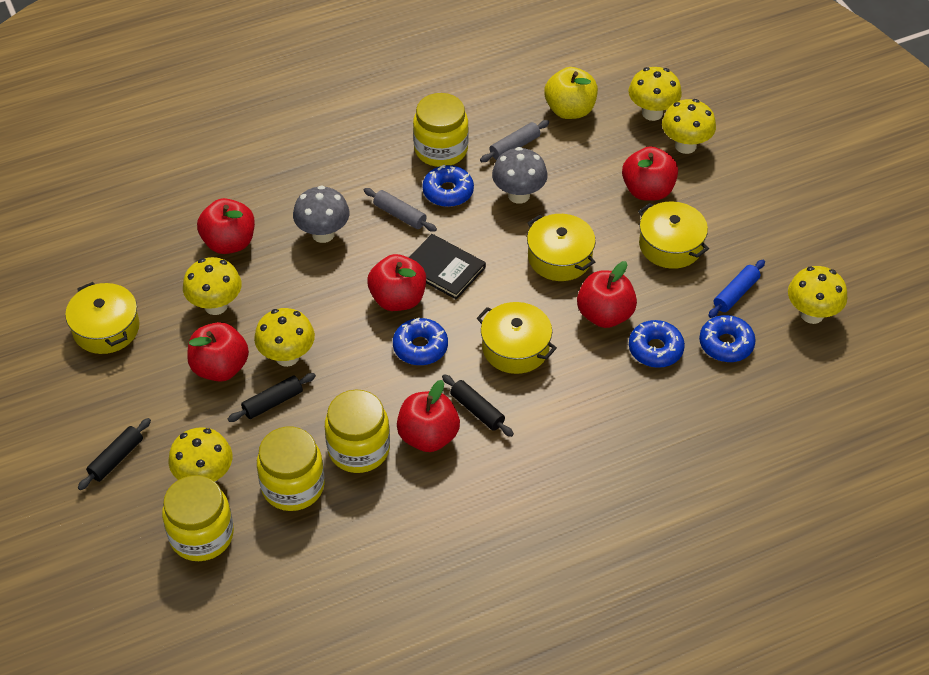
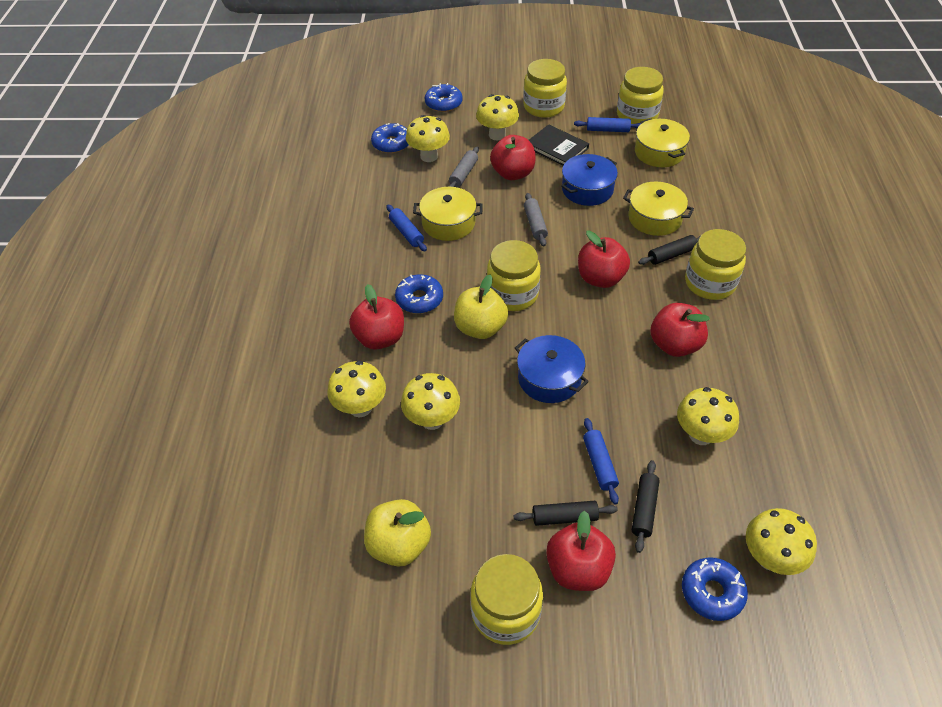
blue pot: none = 0 -> [515,335,589,403] [561,154,618,206] = 2
blue rolling pin: [708,260,765,318] = 1 -> [387,205,427,251] [574,117,641,132] [583,418,619,504] = 3
grey mushroom: [293,185,350,243] [492,147,548,204] = 2 -> none = 0
red apple: [187,322,249,382] [197,198,255,254] [367,254,426,311] [397,380,460,452] [577,261,637,328] [622,146,678,201] = 6 -> [349,284,404,350] [490,135,536,180] [546,511,616,591] [578,231,630,288] [651,303,710,357] = 5
yellow apple: [544,67,598,119] = 1 -> [364,499,431,567] [454,275,508,339] = 2
yellow jar: [162,475,234,561] [257,427,325,511] [325,390,390,473] [413,93,469,167] = 4 -> [470,554,543,645] [487,240,540,311] [523,59,567,118] [617,67,664,124] [685,229,746,300] = 5
yellow pot: [65,282,139,354] [477,302,557,374] [527,214,596,281] [638,202,709,269] = 4 -> [413,187,483,241] [623,182,694,236] [635,118,690,167] = 3

